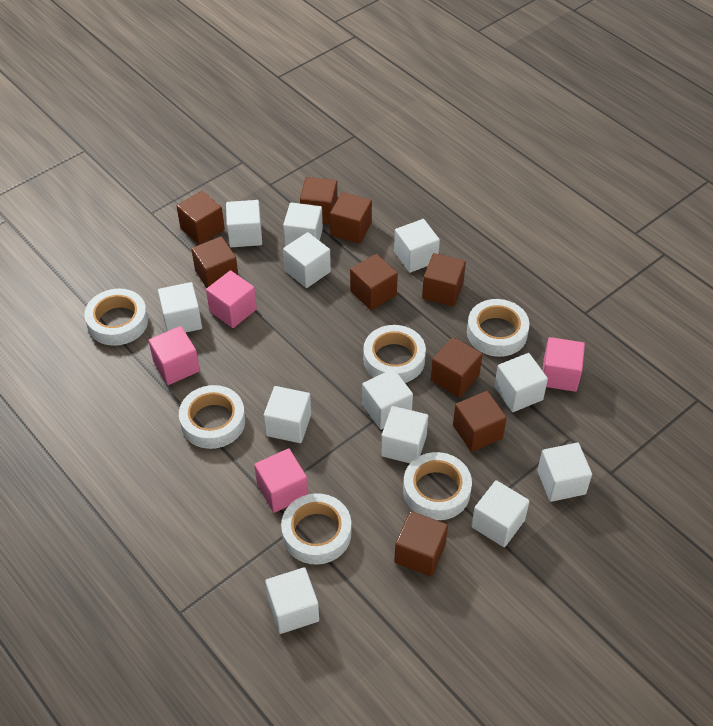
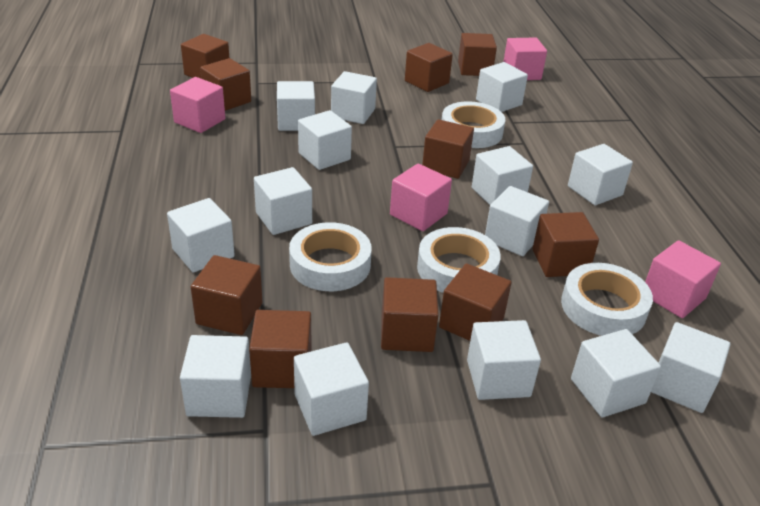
brown cube: [176,191,225,245] [191,236,238,288] [300,177,338,225] [330,192,372,244] [350,254,398,310] [394,511,448,577] [422,253,466,307] [430,337,483,397] [453,391,507,452] = 9 -> [181,34,229,78] [191,255,263,335] [200,58,251,111] [249,310,311,388] [381,277,439,352] [405,43,453,92] [422,119,474,179] [439,264,512,341] [458,33,497,76] [532,212,599,277] = 10
white cube: [158,282,202,333] [226,200,262,247] [264,386,311,443] [265,567,319,634] [283,202,323,247] [283,232,331,288] [362,369,413,430] [381,406,428,463] [394,219,440,273] [471,480,530,547] [494,353,548,412] [537,443,592,502] = 12 -> [167,198,235,273] [180,335,251,418] [254,167,312,235] [277,81,315,131] [294,342,369,436] [298,110,352,170] [331,71,377,124] [467,320,541,400] [472,146,533,205] [476,62,528,112] [485,186,549,256] [568,144,633,205] [571,329,661,418] [651,322,730,413] = 14
white tape: [84,289,148,346] [179,385,245,449] [281,493,351,565] [363,325,426,383] [403,452,472,520] [467,299,530,357] = 6 -> [289,222,372,291] [417,227,501,293] [442,101,505,148] [561,263,653,336] = 4

